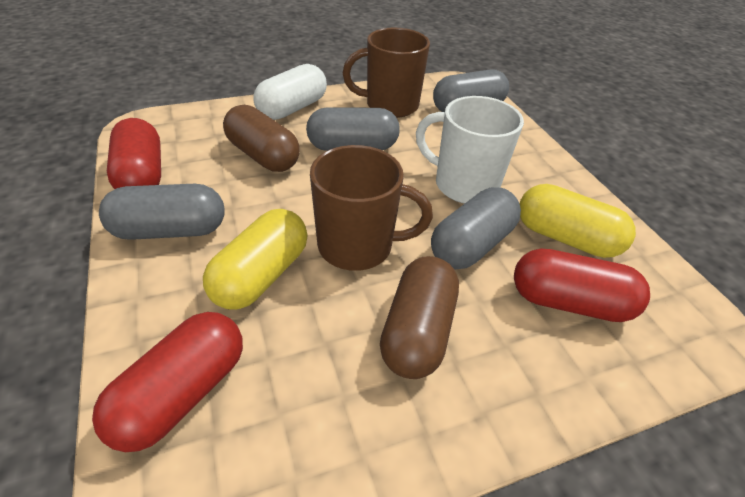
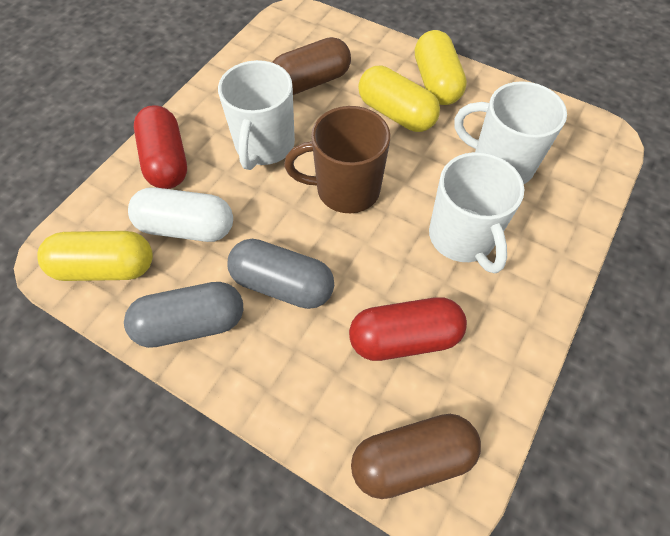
brown mug: [310,145,433,271] [343,28,430,118] = 2 -> [284,106,390,213] = 1
grey capsule: [99,184,225,240] [306,107,400,151] [431,187,521,269] [433,69,509,112] = 4 -> [124,282,243,348] [227,239,334,309] = 2
red capsule: [92,312,243,452] [107,118,161,189] [514,249,650,322] = 3 -> [134,105,187,189] [349,297,467,361] = 2
white mug: [416,96,524,204] = 1 -> [218,60,295,170] [429,152,524,273] [454,81,567,184] = 3
yellow capsule: [203,209,308,310] [520,184,636,258] = 2 -> [37,231,153,281] [358,66,440,132] [415,30,467,105] = 3

